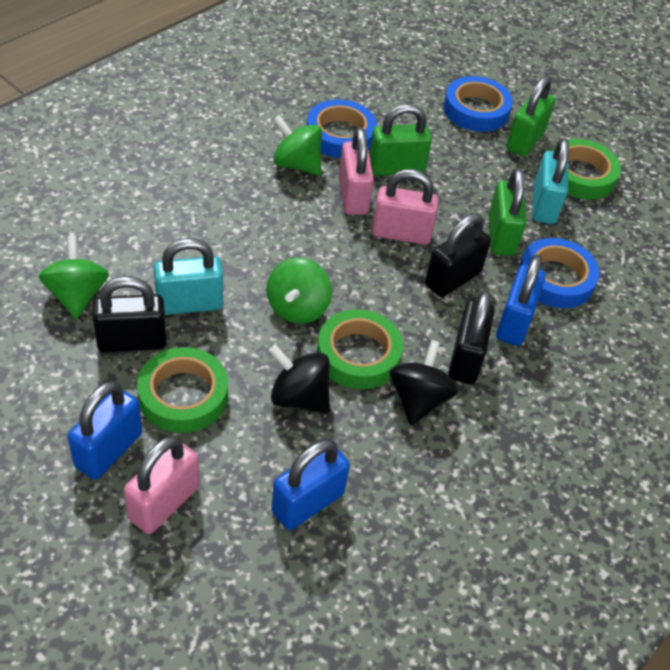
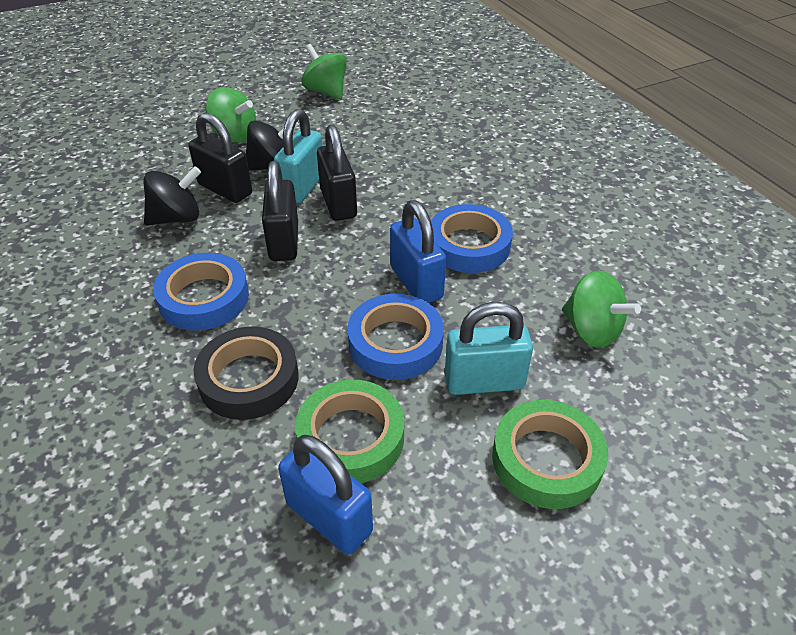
black tape: none = 0 -> [194,327,299,420] = 1
blue padlock: [67,381,142,480] [272,439,350,530] [496,254,546,346] = 3 -> [278,435,373,555] [390,200,446,303] = 2
green padlock: [369,104,432,176] [488,168,526,256] [506,76,555,157] = 3 -> none = 0
green tape: [137,347,228,433] [317,309,403,389] [552,139,621,200] = 3 -> [295,379,404,483] [492,400,608,509] = 2
pink padlock: [124,436,199,534] [339,127,374,215] [372,169,439,245] = 3 -> none = 0

